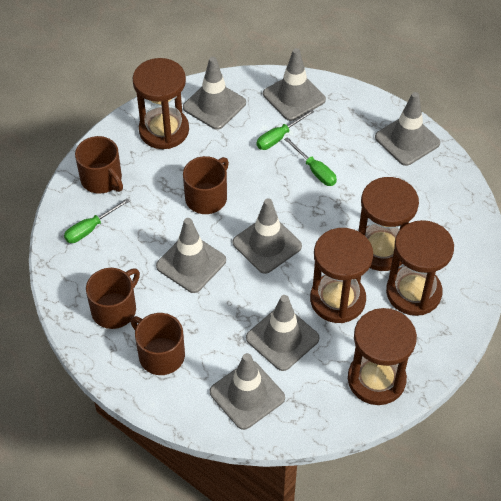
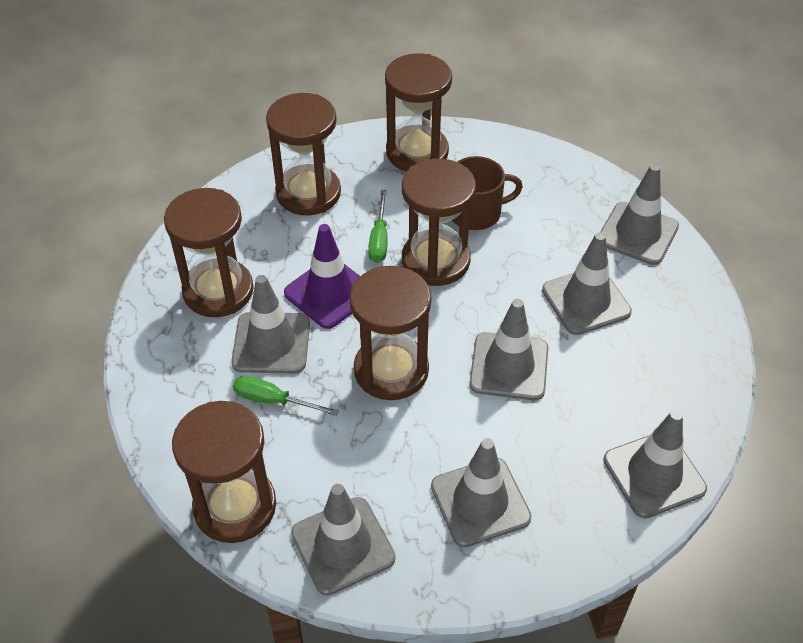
brown hourglass: [133,58,189,149] [310,228,373,323] [348,308,417,405] [358,177,419,271] [386,220,454,316] = 5 -> [164,188,254,317] [172,401,276,543] [266,93,341,215] [350,266,431,400] [385,53,452,172] [402,159,476,286] = 6
brown mug: [75,136,123,194] [86,268,140,329] [130,313,185,375] [183,156,229,214] = 4 -> [452,156,523,230] = 1
green screwdriver: [64,198,130,243] [256,109,314,150] [284,137,337,186] = 3 -> [233,376,339,416] [368,190,388,263] = 2
purple traffic cone: none = 0 -> [284,224,360,329] = 1

